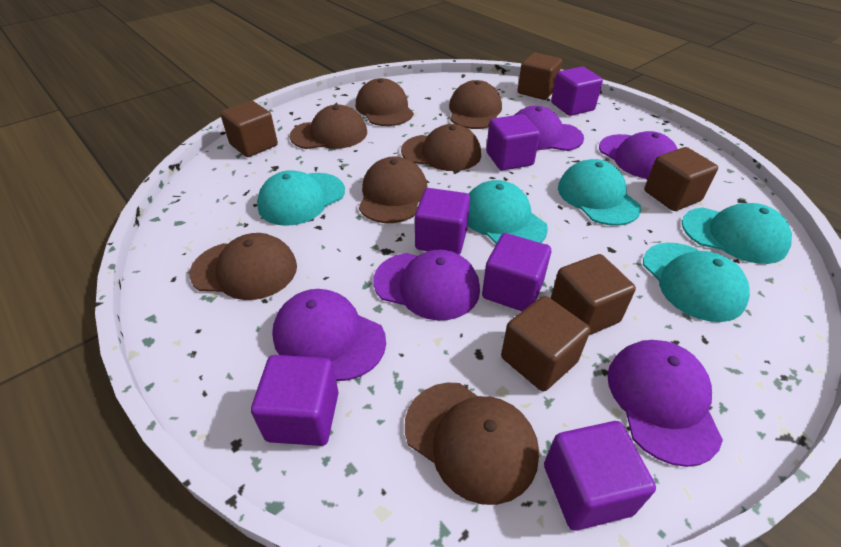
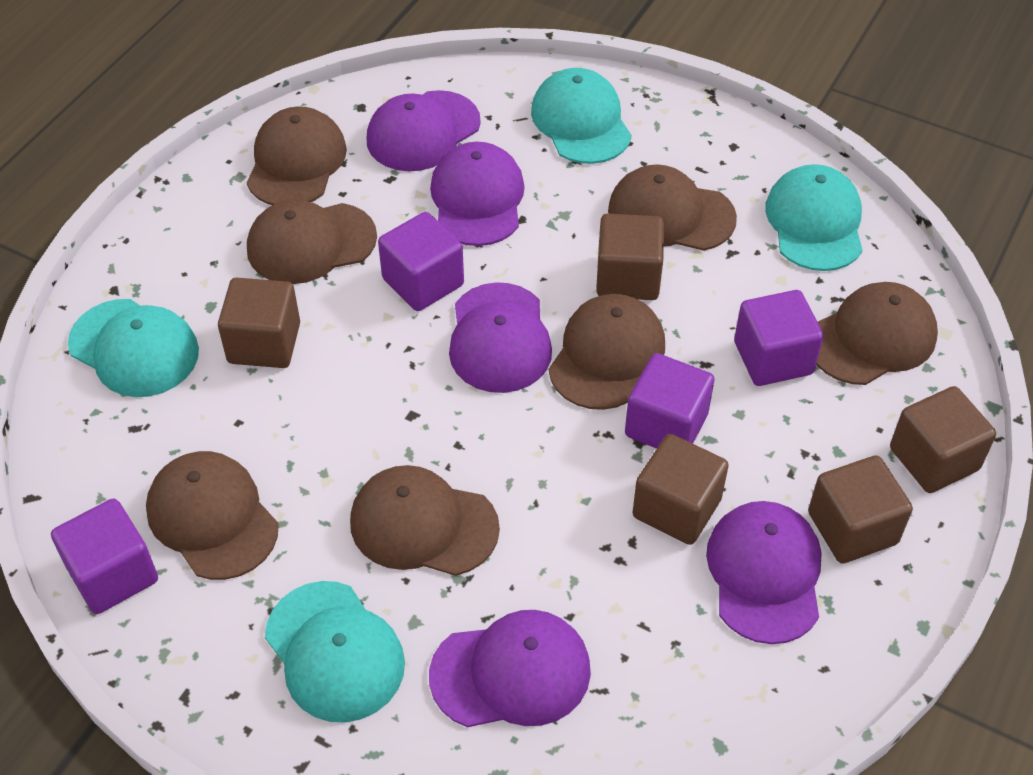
purple cube: [251,355,338,446] [415,188,470,255] [482,233,551,311] [486,114,540,171] [544,421,656,530] [551,67,603,116] = 6 -> [51,499,158,614] [378,212,464,311] [625,353,714,449] [734,290,823,386] = 4
turquoise cap: [257,170,345,226] [468,180,548,244] [558,159,641,226] [643,243,750,322] [682,203,792,264] = 5 -> [68,299,199,397] [265,581,405,722] [531,68,632,164] [765,164,863,271] = 4

